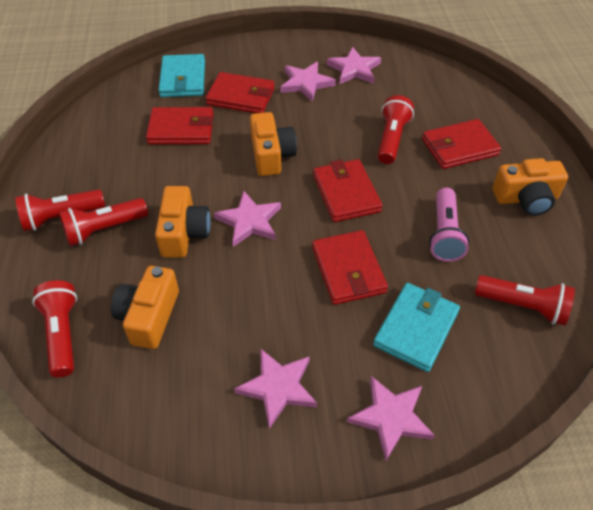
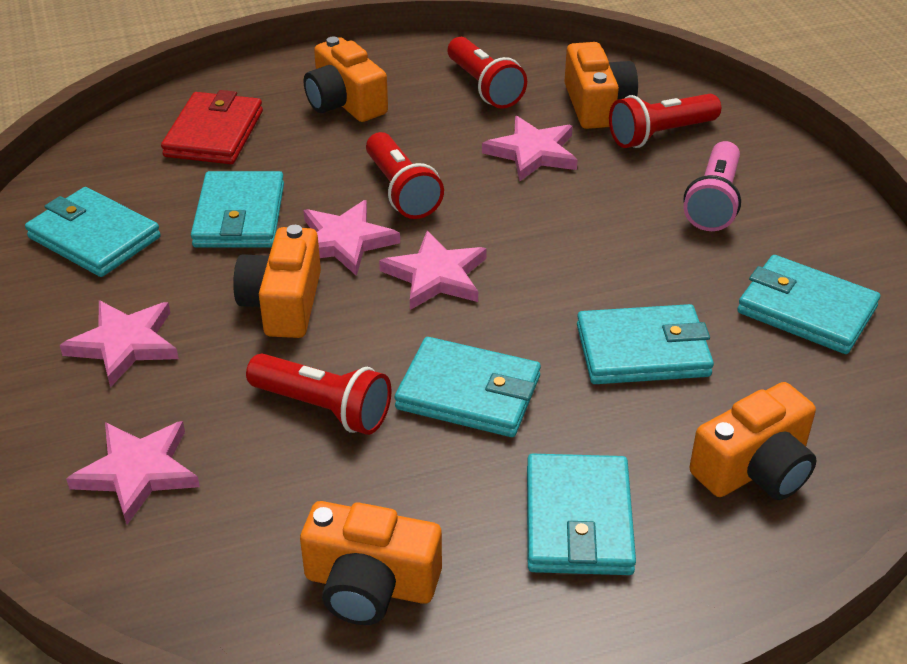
orange camera: [111,266,179,349] [155,186,210,258] [250,112,297,176] [492,158,568,216] = 4 -> [233,225,321,338] [300,501,442,625] [304,37,388,122] [564,42,638,129] [689,382,817,500] = 5
red flashlight: [15,189,105,231] [32,280,77,377] [59,198,148,246] [378,95,414,164] [475,275,575,326] = 5 -> [246,353,392,435] [366,132,444,219] [448,37,527,109] [609,94,721,148] = 4
red wallet: [146,107,214,144] [205,72,275,113] [312,230,388,305] [313,159,382,222] [422,119,501,169] = 5 -> [161,90,263,164] = 1
turquoise wallet: [158,54,205,97] [373,283,460,372] = 2 -> [25,187,161,277] [191,171,284,248] [395,337,541,437] [527,454,636,575] [577,304,714,384] [737,255,880,354] = 6

